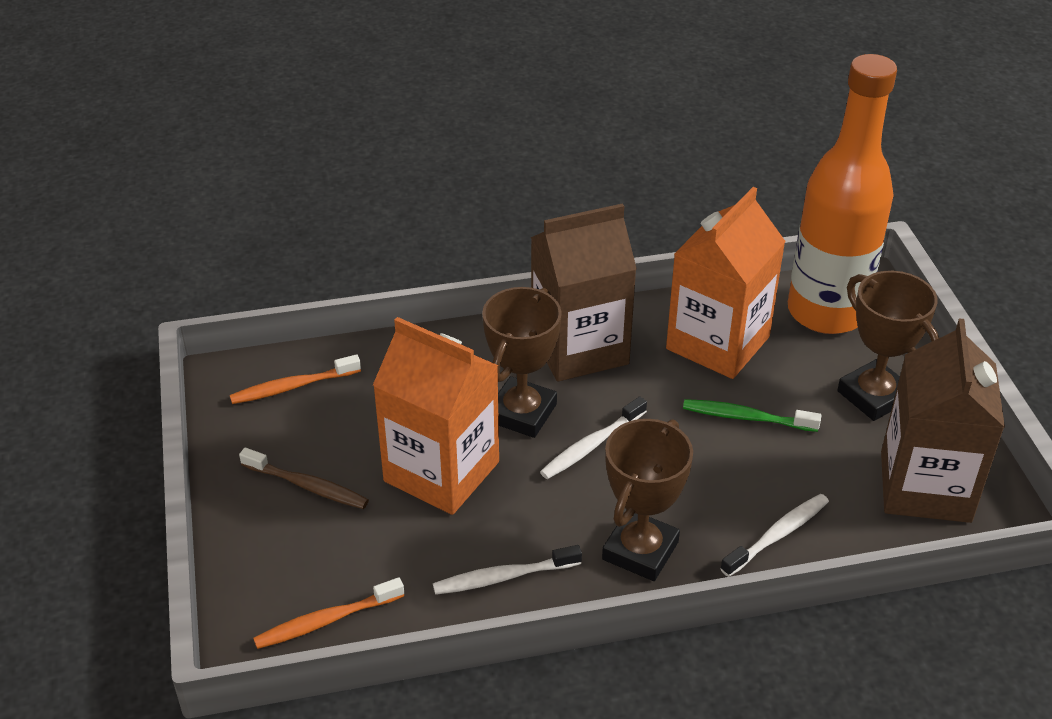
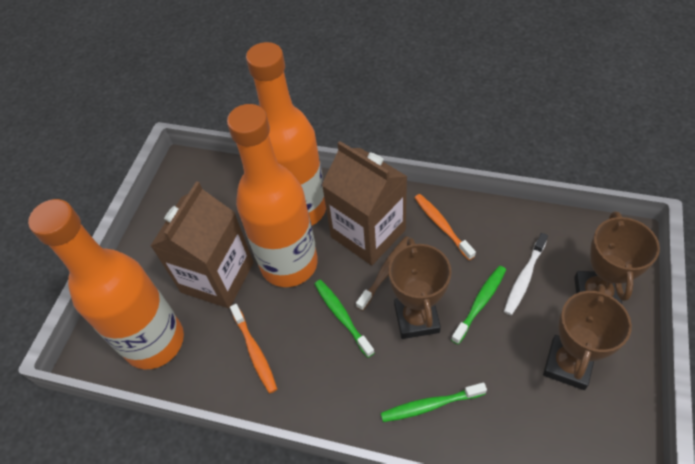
green toothbrush: [683,399,821,432] = 1 -> [314,280,374,358] [381,382,487,422] [451,266,506,344] = 3
orange bottle: [788,54,897,334] = 1 -> [28,199,184,369] [227,104,318,287] [246,42,326,225] = 3
orange carton: [373,317,499,515] [666,187,786,379] = 2 -> none = 0
white toothbrush: [433,545,582,595] [540,396,647,479] [720,494,829,577] = 3 -> [504,233,548,315] = 1

